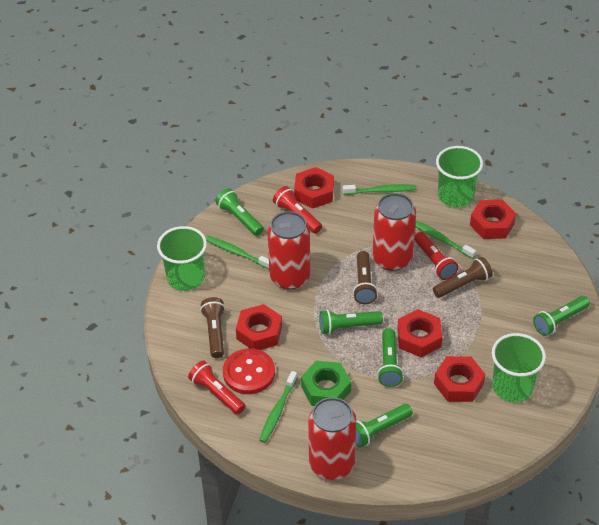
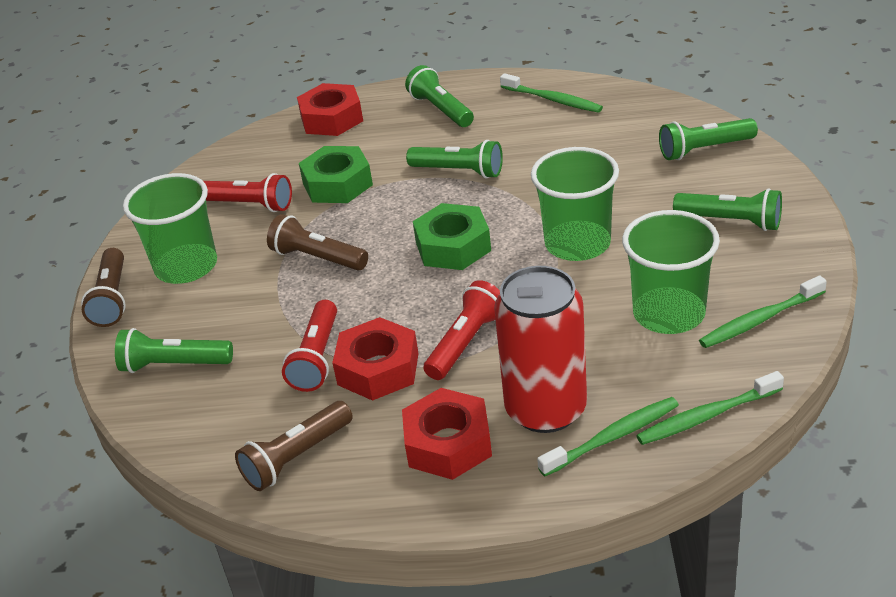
green nut: [301,361,351,406] = 1 -> [299,146,373,203] [413,203,491,270] = 2
red button: [223,348,275,394] = 1 -> none = 0
red can: [268,211,310,289] [308,397,356,480] [373,193,416,271] = 3 -> [494,266,587,433] = 1
red nut: [236,304,282,350] [294,167,334,209] [397,309,442,357] [434,356,485,402] [470,200,516,239] = 5 -> [297,83,363,136] [332,317,419,401] [402,388,492,480] = 3

